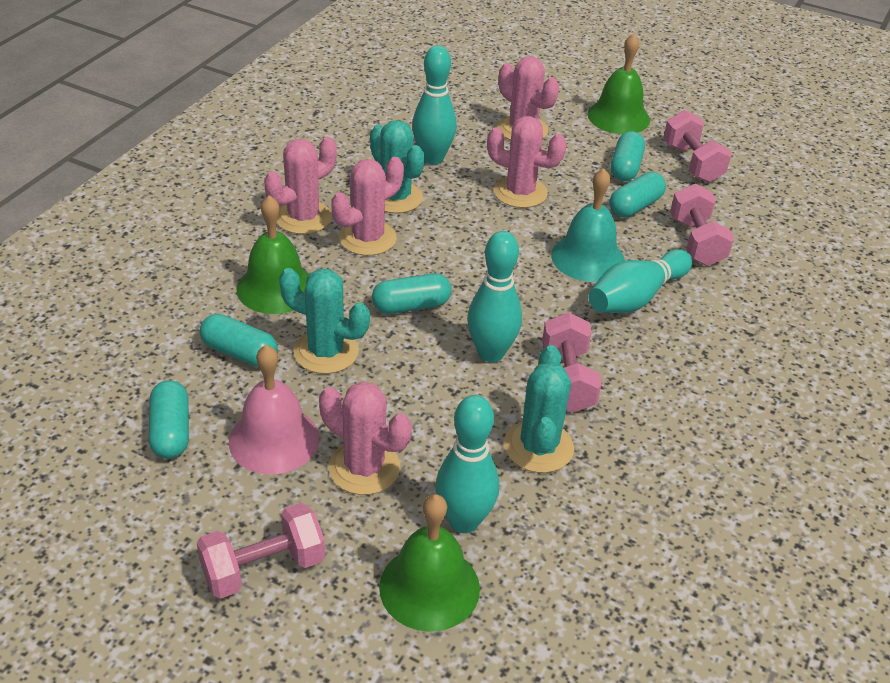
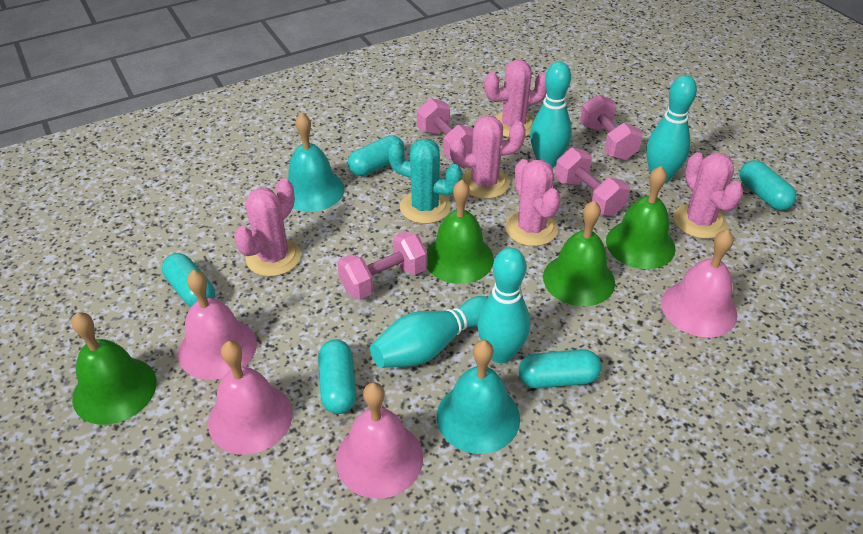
green bell: [236,195,309,314] [379,494,480,632] [587,34,650,134] = 3 -> [71,312,157,425] [427,180,494,284] [543,201,615,306] [606,166,676,269] = 4
pink bell: [229,345,319,474] = 1 -> [178,270,257,380] [208,341,293,455] [336,382,423,499] [661,230,737,337] = 4
turquoise bell: [551,168,625,282] = 1 -> [287,113,345,212] [437,340,520,454] = 2
turquoise cactus: [279,268,370,374] [370,120,425,213] [504,345,574,473] = 3 -> [388,139,463,224] = 1

